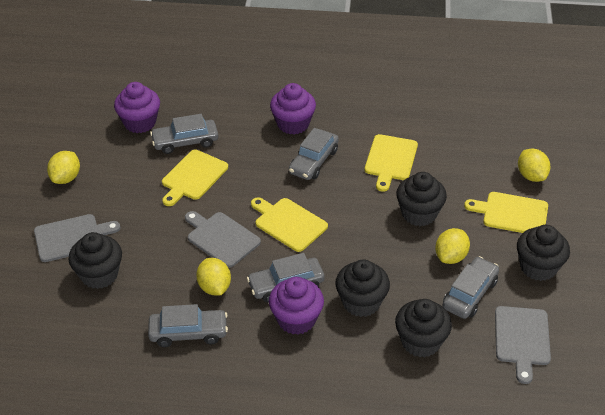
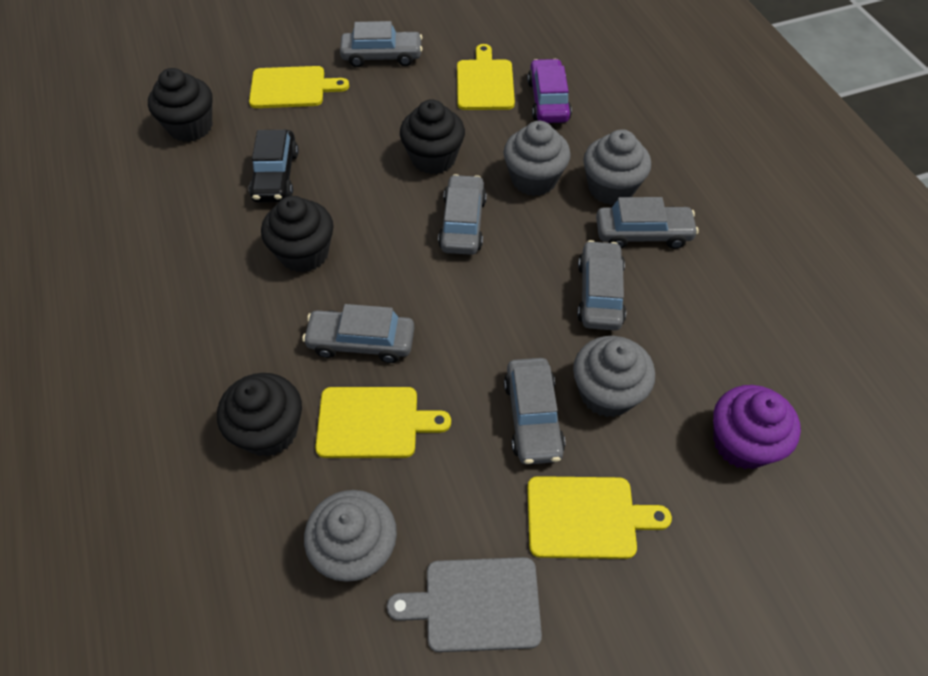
black car: none = 0 -> [249,130,299,203] = 1
black cupcake: [68,232,122,289] [335,260,390,317] [395,299,452,358] [396,172,447,226] [517,225,570,281] = 5 -> [148,68,213,142] [217,373,302,457] [261,196,334,273] [400,99,465,174] = 4
grey car: [148,304,228,347] [150,114,218,154] [247,253,325,302] [289,128,339,180] [442,256,499,319] = 5 -> [302,304,414,363] [340,21,422,67] [438,174,487,255] [504,358,565,464] [577,240,626,330] [596,197,699,249] = 6
grey cupcake: none = 0 -> [304,490,397,582] [503,121,571,196] [573,336,655,417] [583,129,651,205] = 4
grey cutting board: [34,214,120,262] [185,211,261,268] [495,306,551,384] = 3 -> [387,557,542,652] = 1
purple car: none = 0 -> [528,59,572,123] = 1
purple cupcake: [114,82,160,133] [269,277,324,335] [270,83,316,135] = 3 -> [713,385,801,469] = 1
yellow lemon: [47,151,80,184] [196,258,231,295] [435,228,470,264] [518,149,551,182] = 4 -> none = 0

